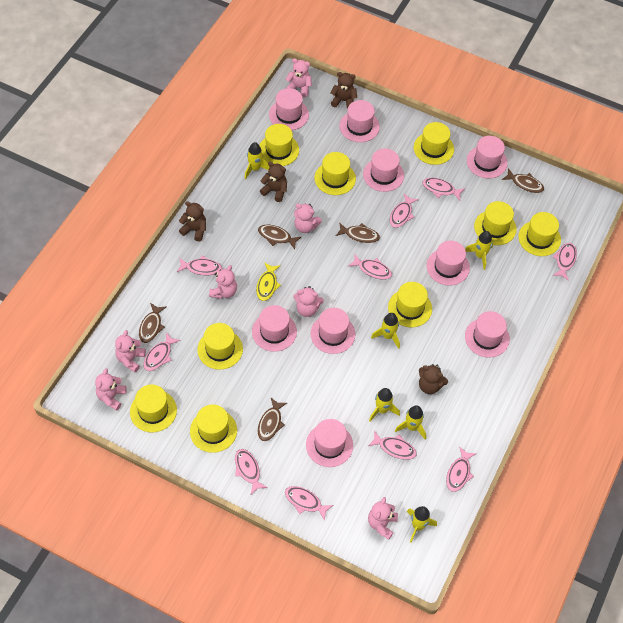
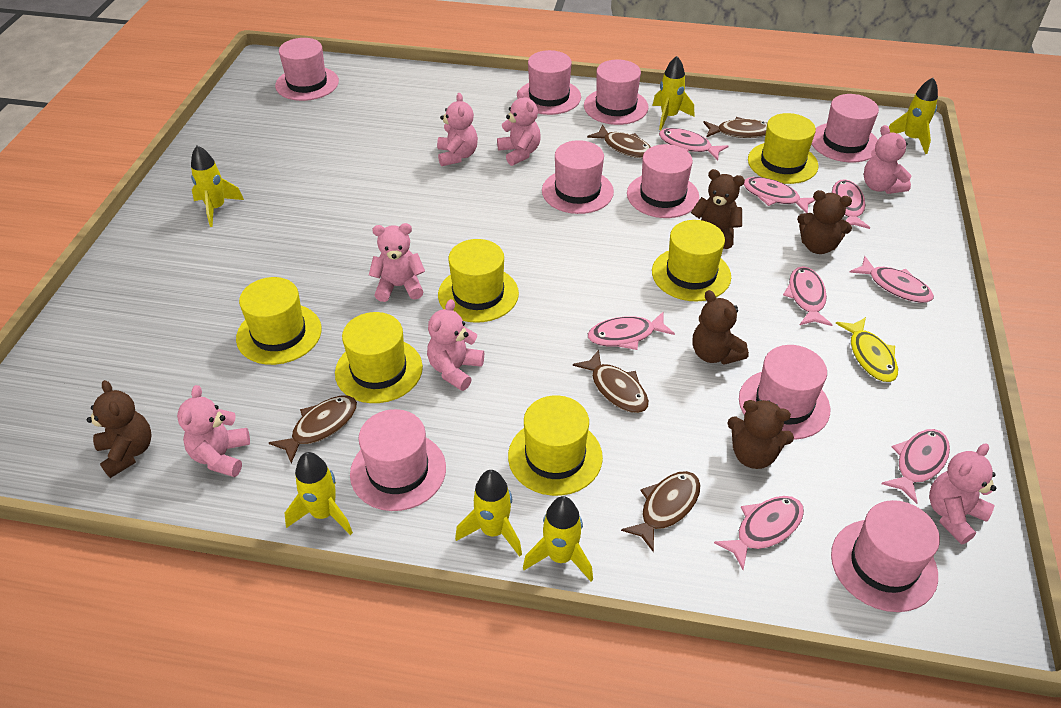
brown teddy bear: [179,201,206,242] [260,162,287,202] [331,72,357,109] [419,364,448,394] = 4 -> [87,380,152,478] [691,169,745,249] [693,290,749,365] [727,400,794,469] [797,190,852,254] = 5
pink fish: [143,332,181,371] [177,255,222,275] [235,449,268,494] [285,486,333,521] [348,254,392,280] [368,430,417,460] [390,193,419,228] [422,178,465,200] [446,446,477,492] [552,243,577,281] = 10 -> [588,312,675,350] [659,128,729,160] [714,496,804,570] [744,177,816,213] [783,266,832,326] [832,179,870,229] [849,256,934,303] [881,429,950,504] = 8
yellow hat: [130,385,177,432] [190,404,237,453] [197,323,243,370] [259,124,299,166] [314,152,356,195] [388,282,432,327] [414,122,454,165] [474,201,517,245] [518,212,561,256] = 9 -> [236,277,322,365] [335,312,423,403] [438,239,519,323] [508,395,603,496] [652,220,731,301] [748,113,818,184] = 6

